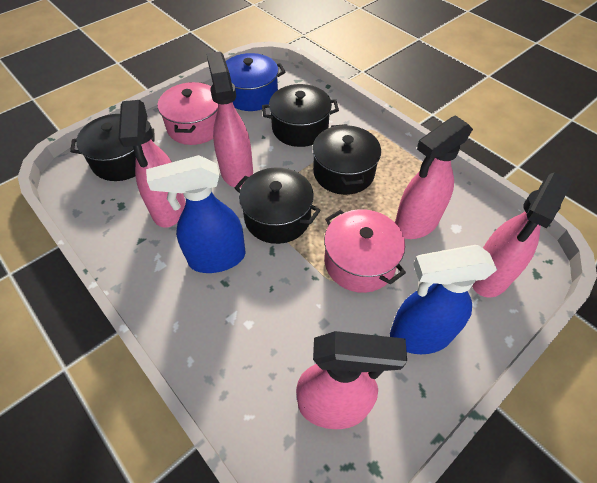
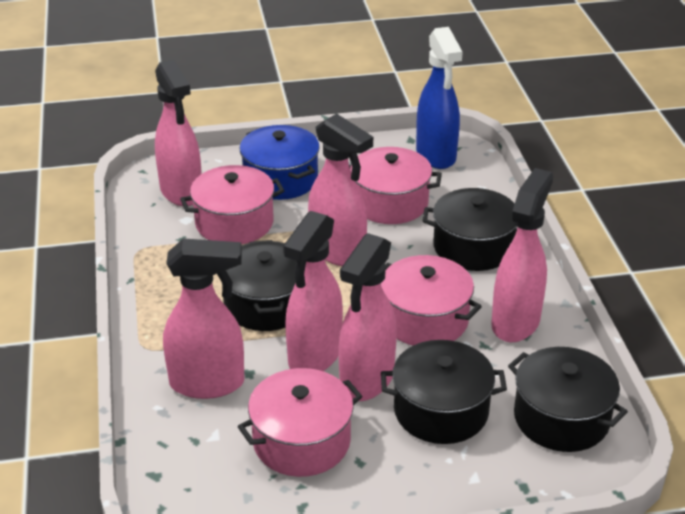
blue spray bottle: [146,155,245,273] [390,245,497,354] = 2 -> [416,27,463,169] = 1
pink pot: [158,82,218,145] [324,209,406,293] = 2 -> [180,165,285,244] [238,368,363,477] [349,147,442,224] [381,255,482,345] = 4
pink spray bottle: [118,100,186,228] [207,52,253,188] [296,331,407,429] [395,115,473,239] [472,172,573,298] = 5 -> [155,59,202,206] [163,238,244,399] [283,211,343,371] [308,114,373,266] [338,233,397,401] [491,168,553,342] = 6

